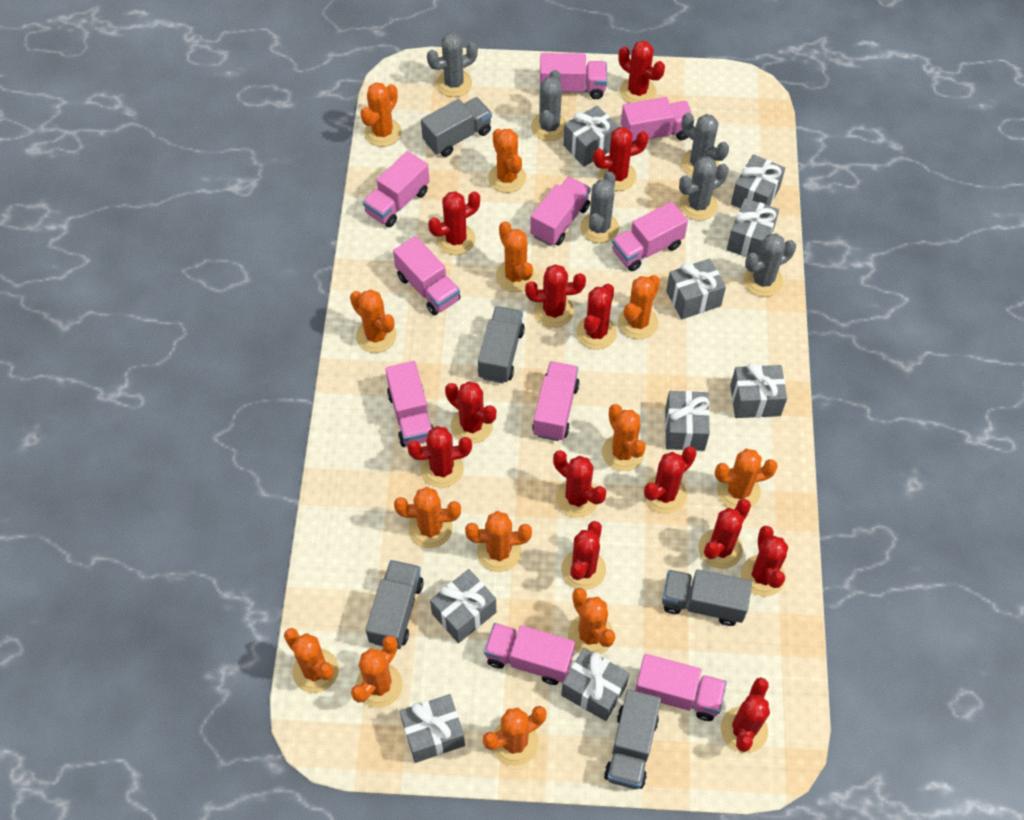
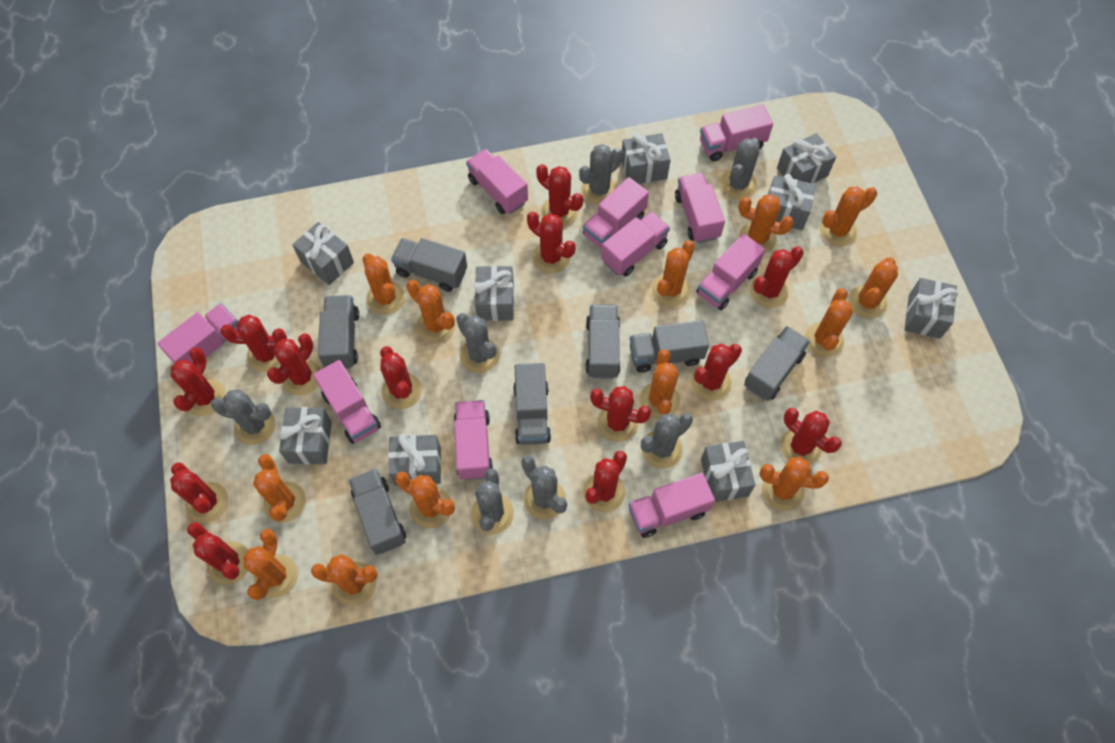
grey cactus: [427,33,478,97] [531,70,567,141] [580,172,619,243] [679,156,729,221] [681,113,729,176] [743,233,796,297] = 6 -> [211,389,276,445] [456,313,500,373] [471,469,514,534] [521,455,567,520] [579,144,623,205] [641,413,693,468] [720,138,760,199] = 7
grey truck: [366,560,424,649] [421,97,492,157] [478,306,525,384] [604,689,661,789] [662,569,752,626] = 5 -> [318,295,359,369] [349,469,406,555] [391,238,467,292] [513,363,551,445] [586,305,621,379] [630,320,709,373] [744,326,810,401] = 7

